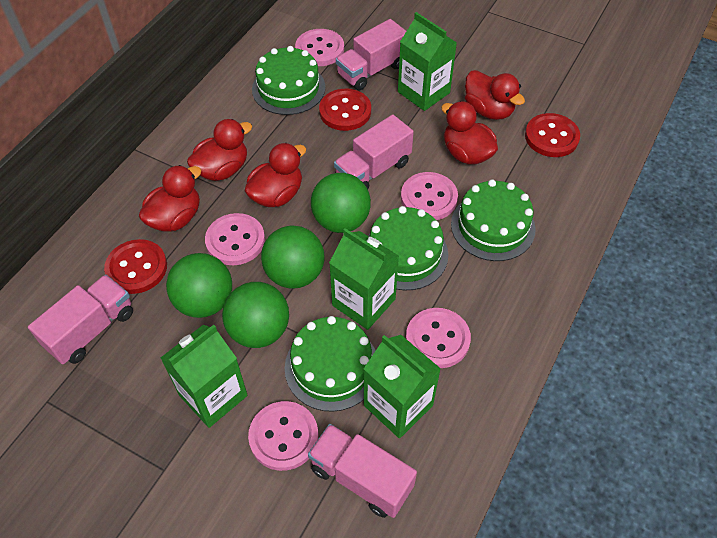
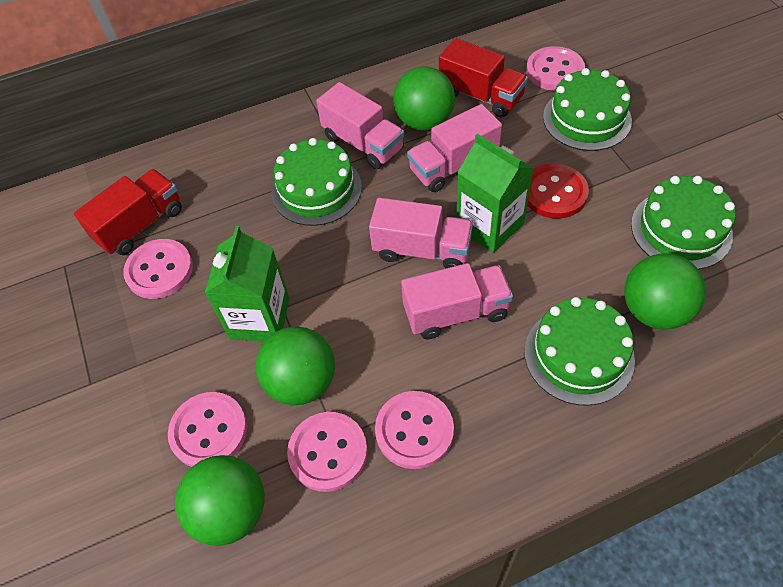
green carton: [161,325,248,428] [329,228,399,330] [364,335,441,438] [398,12,457,111] = 4 -> [205,226,289,342] [456,134,534,253] = 2
red button: [104,239,167,294] [319,89,371,131] [525,113,580,157] = 3 -> [527,164,589,219] = 1
red duck: [139,165,202,232] [187,119,252,181] [245,143,306,207] [441,101,498,165] [465,70,525,120] = 5 -> none = 0
red truck: none = 0 -> [74,169,182,255] [439,38,528,118] = 2

